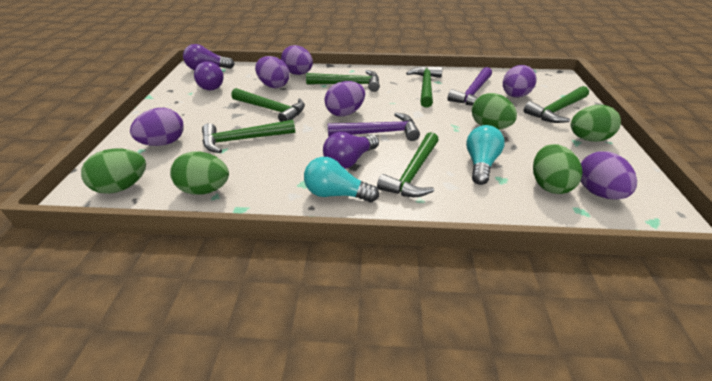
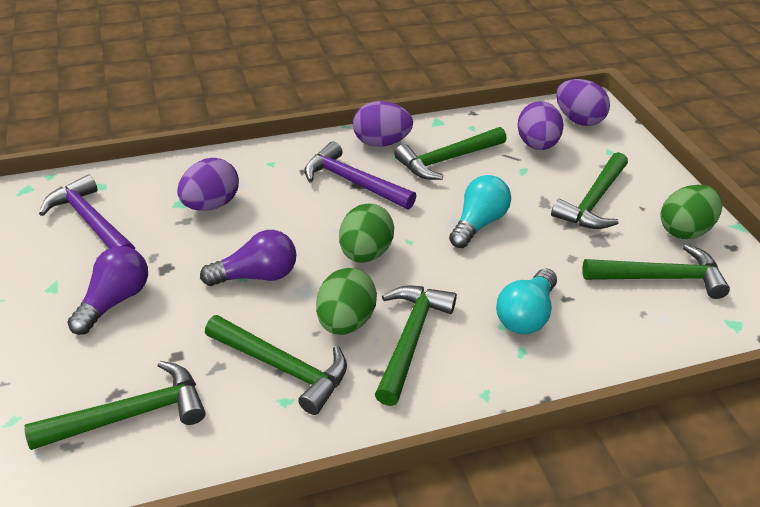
green egg: [81,149,146,194] [170,151,229,195] [472,93,517,130] [533,144,583,194] [571,105,621,142] = 5 -> [316,268,377,335] [339,204,394,263] [660,185,722,239] = 3
purple egg: [130,108,184,146] [255,56,290,88] [281,45,313,75] [324,81,365,116] [503,65,537,98] [580,151,637,199] = 6 -> [177,158,239,211] [353,101,413,147] [517,101,563,150] [556,79,610,126] = 4
purple light bulb: [183,44,235,70] [194,61,224,91] [323,132,379,169] = 3 -> [67,246,148,335] [200,230,296,286] = 2

